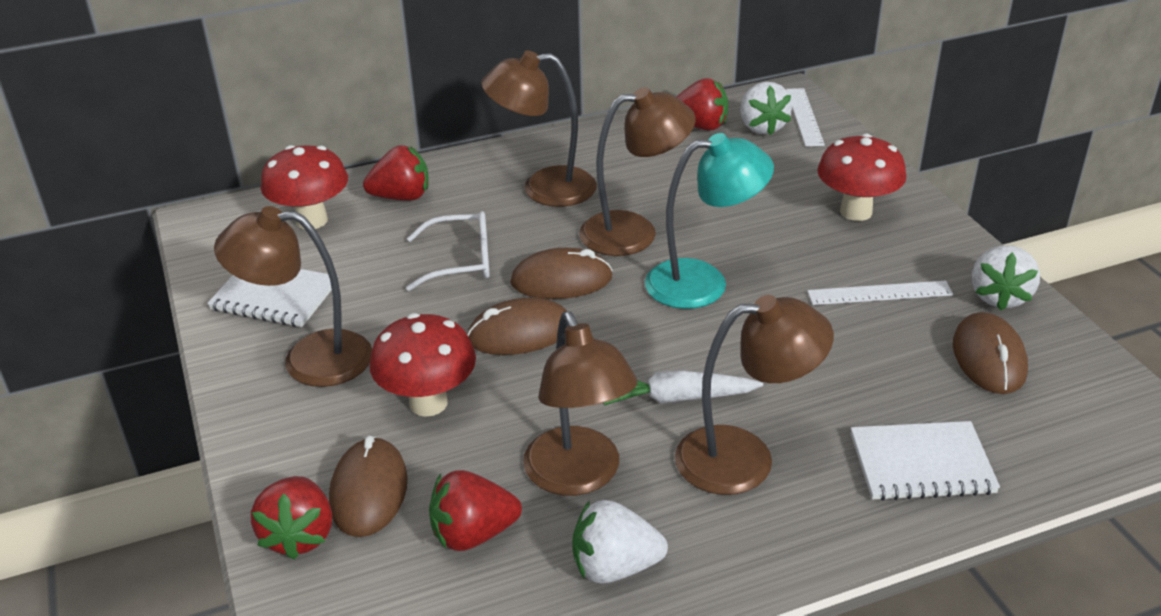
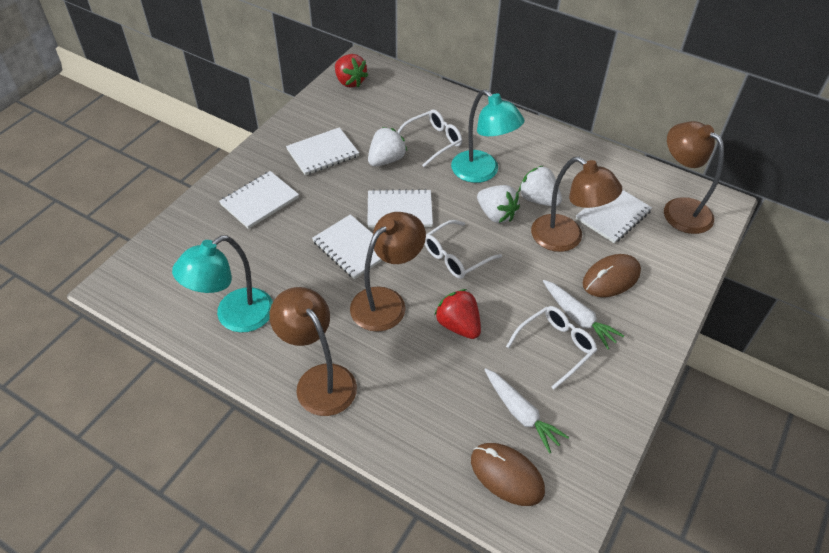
brown lamp: [214,206,372,387] [481,50,597,207] [523,312,637,496] [579,87,696,256] [675,295,834,495] = 5 -> [269,287,357,416] [350,212,426,332] [531,157,622,252] [664,121,724,234] = 4
brown mouse: [329,436,408,537] [467,297,568,355] [510,248,613,299] [953,312,1028,394] = 4 -> [471,443,545,506] [582,254,641,297] = 2
red mushroom: [261,145,348,229] [370,313,476,417] [817,134,906,221] = 3 -> none = 0
red strawberry: [251,476,332,560] [363,145,429,201] [429,470,522,551] [677,78,728,131] = 4 -> [335,54,368,88] [435,289,481,339] = 2
turquoise lamp: [645,133,774,309] = 1 -> [172,235,273,333] [451,90,524,183] = 2
white carrot: [603,370,763,406] = 1 -> [484,368,569,454] [543,280,624,349] = 2
white glasses: [406,211,490,291] = 1 -> [397,109,462,167] [425,220,502,279] [506,306,597,389] = 3
white notebook: [207,269,338,327] [851,421,1000,501] = 2 -> [219,171,299,229] [286,127,359,176] [312,214,383,279] [367,189,433,228] [576,190,652,243] = 5
white ruler: [786,88,825,146] [807,281,953,305] = 2 -> none = 0

